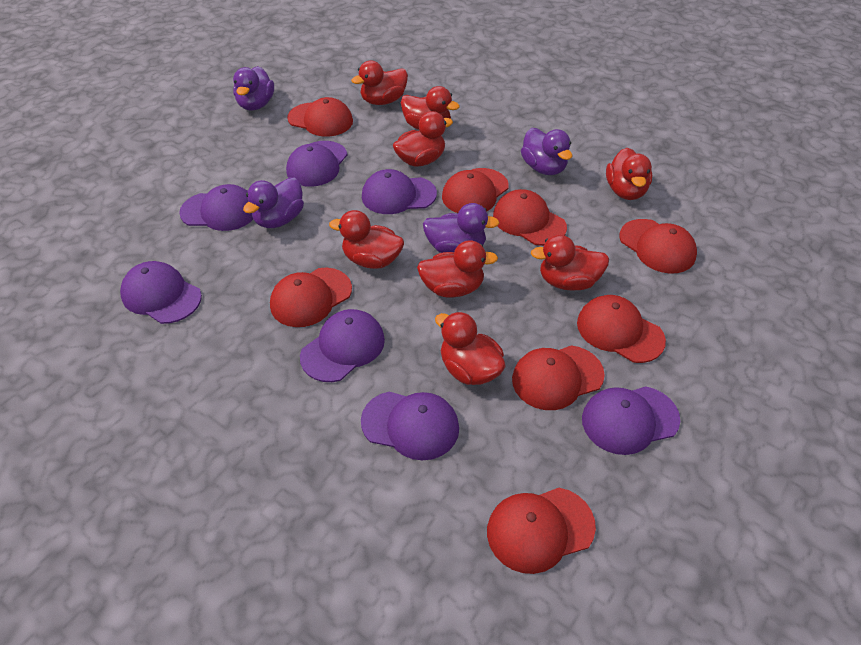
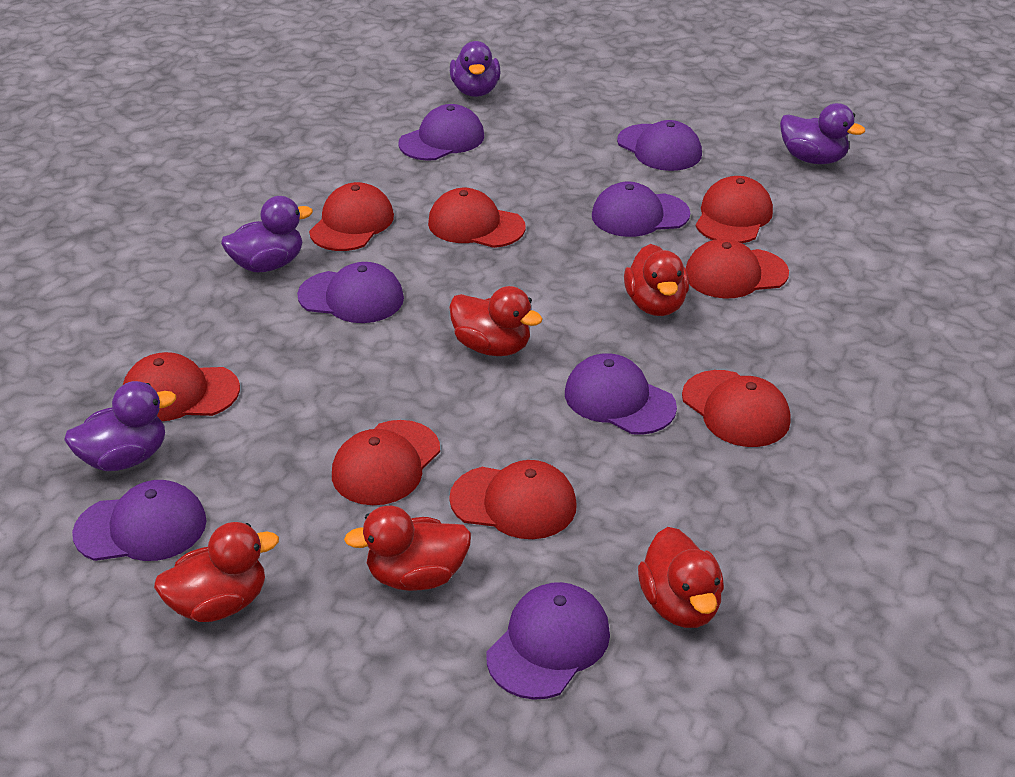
red duck: [329,210,404,269] [351,61,408,105] [393,111,453,167] [401,86,460,130] [417,240,498,297] [435,311,506,385] [531,235,609,291] [606,148,652,200] = 8 -> [154,522,279,622] [344,506,471,591] [449,286,543,356] [624,244,689,316] [638,527,724,628] = 5

